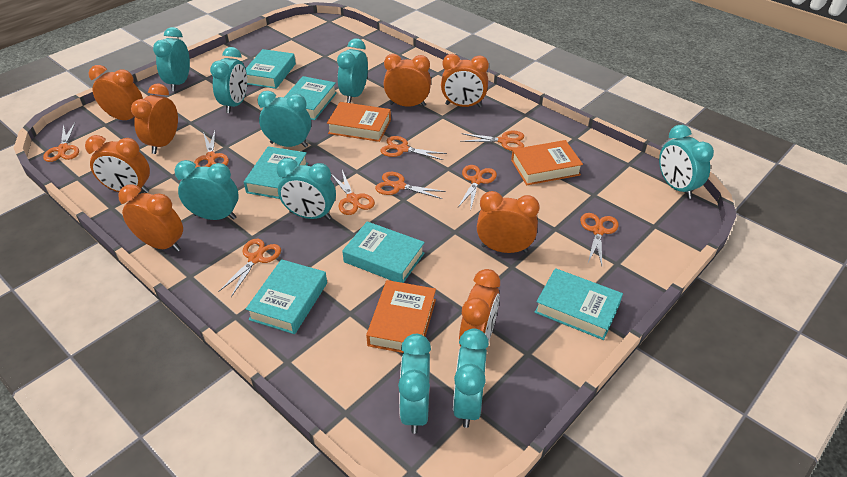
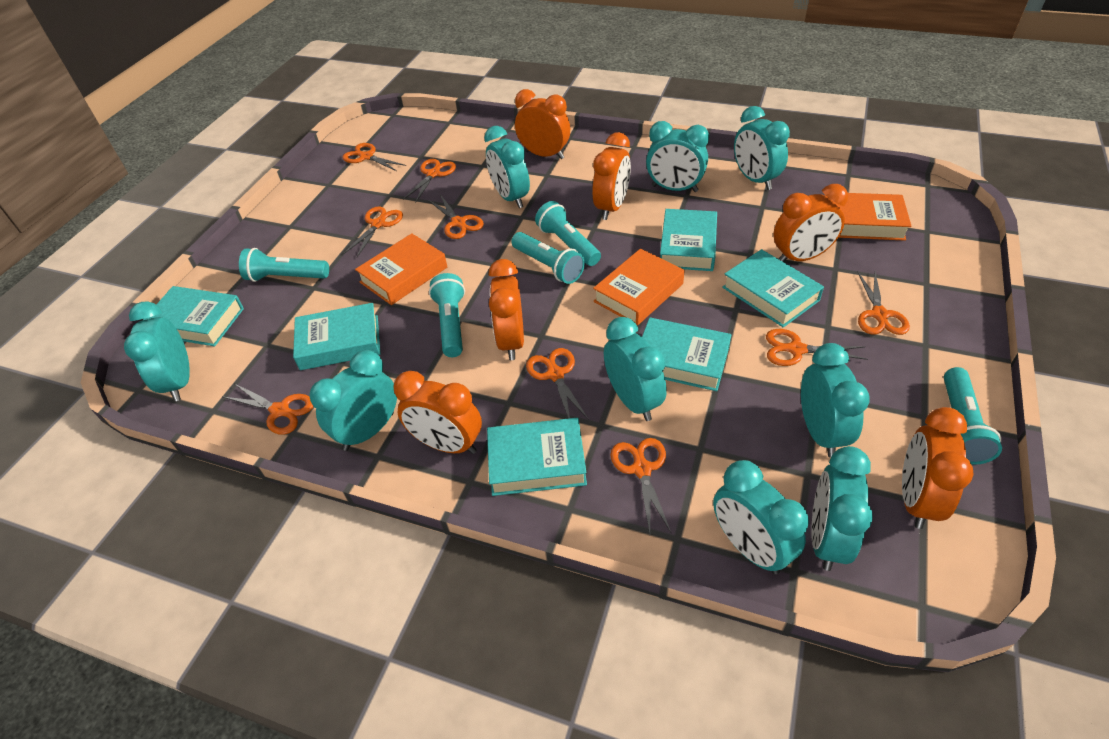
orange clock: [85,135,150,193] [89,65,143,120] [118,184,183,252] [131,84,178,154] [383,54,431,107] [441,54,489,107] [459,269,500,346] [477,191,540,253] = 8 -> [393,371,482,454] [488,259,524,360] [515,89,570,159] [592,132,631,220] [773,184,848,262] [902,407,974,529] = 6
turquoise flashlight: none = 0 -> [239,248,329,282] [429,273,465,357] [511,232,585,284] [535,201,601,266] [944,367,1002,465] = 5

